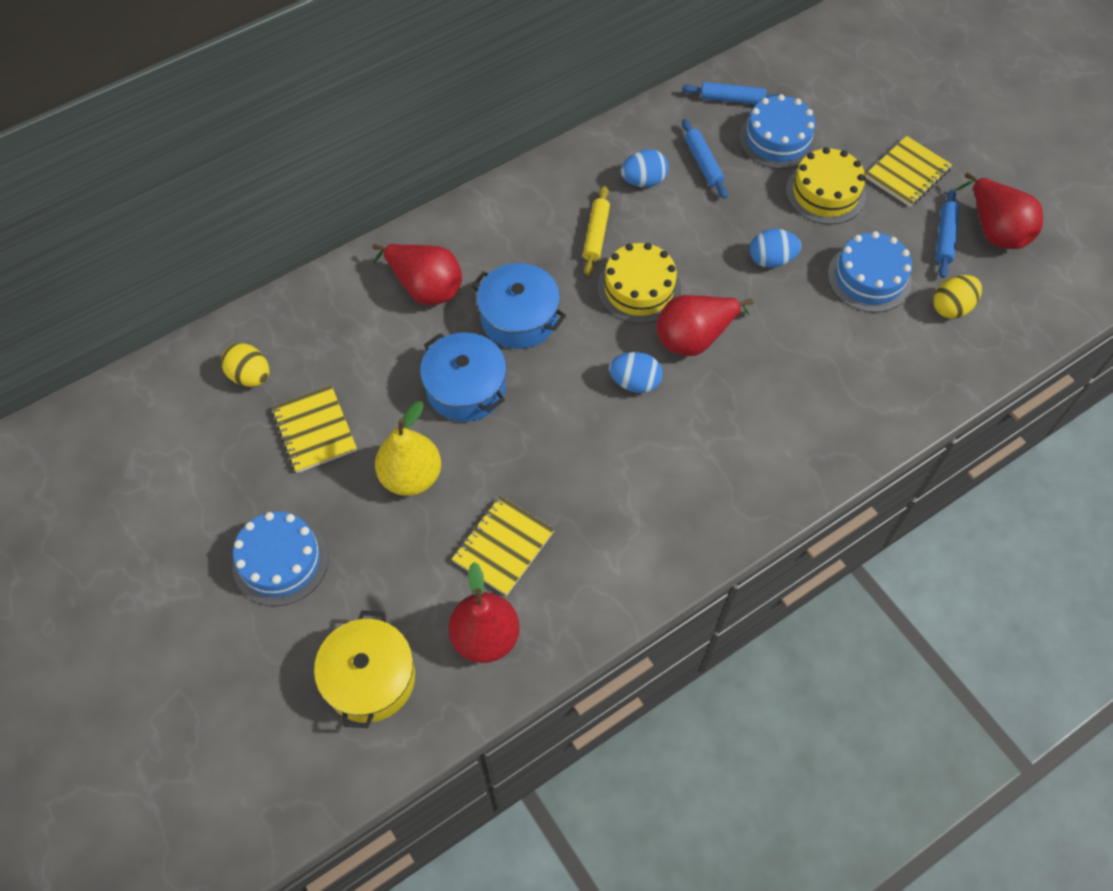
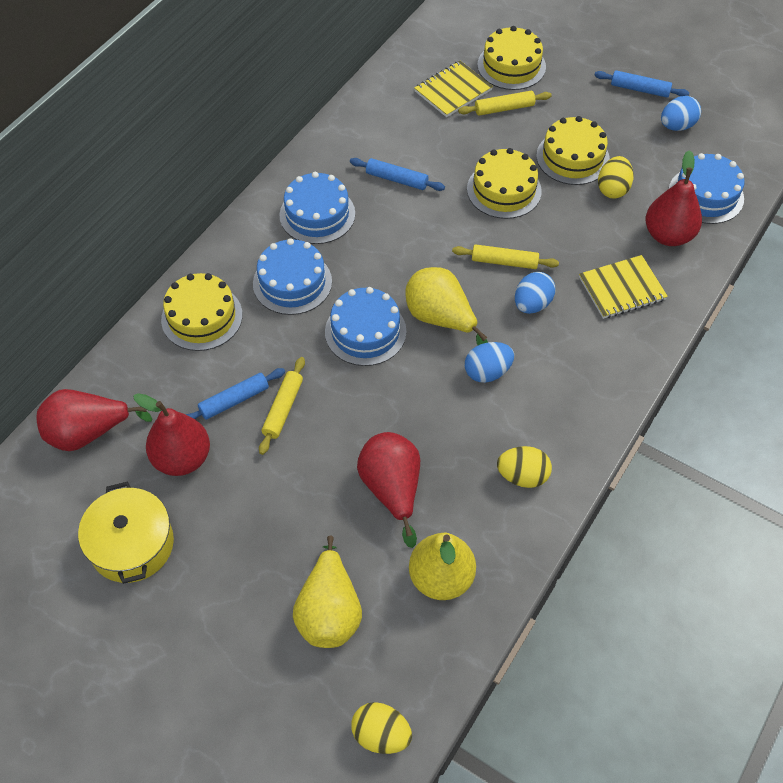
blue cake: [233,512,329,606] [739,94,817,169] [828,231,912,313] = 3 -> [253,238,332,315] [279,172,355,244] [325,287,406,366] [669,153,745,224] = 4
blue pot: [420,332,507,422] [471,263,566,349] = 2 -> none = 0
yellow cake: [597,243,681,324] [786,147,866,224] = 2 -> [161,273,242,351] [467,148,542,219] [477,26,546,90] [536,116,610,185] = 4
yellow egg: [221,343,269,387] [934,275,982,319] = 2 -> [351,702,412,754] [497,446,552,488] [598,156,634,199] = 3
yellow notebook: [272,385,357,473] [452,496,555,596] [865,136,952,207] = 3 -> [414,61,493,117] [579,255,668,319] = 2
yellow pear: [375,401,441,496] = 1 -> [293,535,362,648] [405,267,488,345] [409,533,476,600] = 3
yellow rolling pin: [583,186,610,275] = 1 -> [259,357,305,455] [452,244,559,269] [458,91,552,116] = 3

